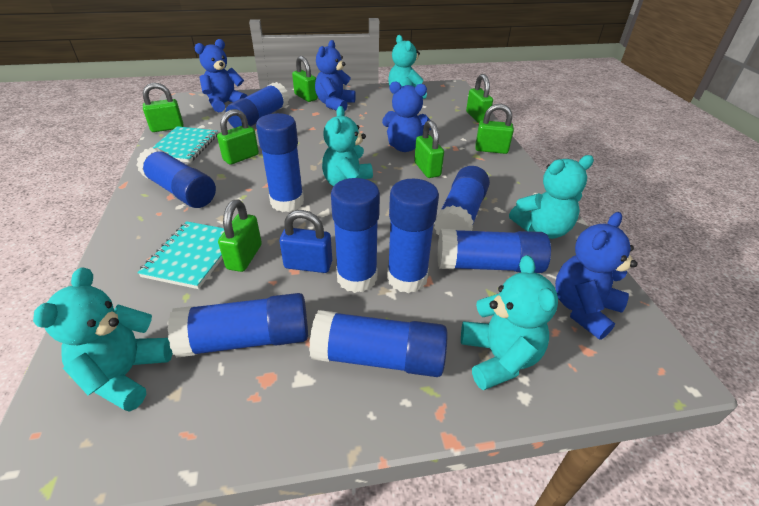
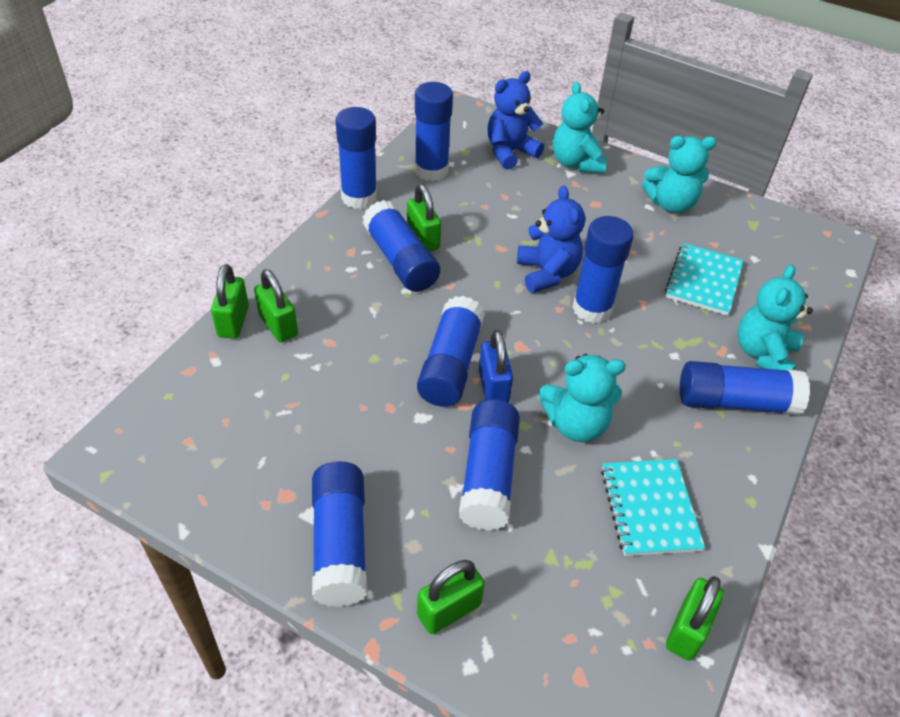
blue glue stick: [136,147,216,208] [167,293,308,358] [226,82,289,128] [256,113,304,212] [309,310,447,377] [331,178,380,293] [387,179,439,293] [434,166,490,235] [438,229,551,273] = 9 -> [312,461,368,607] [336,107,377,209] [362,200,440,292] [414,82,453,181] [417,296,485,407] [459,399,520,531] [572,216,633,324] [680,361,810,415] = 8
blue teddy bear: [194,39,247,113] [315,40,356,112] [382,81,431,152] [555,212,638,340] = 4 -> [487,71,544,170] [517,185,585,293] = 2
green padlock: [143,83,183,132] [217,109,259,165] [218,199,262,272] [292,56,318,102] [414,120,444,178] [466,74,493,123] [475,104,514,154] = 7 -> [211,264,249,339] [254,269,298,342] [407,184,441,251] [417,560,485,634] [666,576,724,661] = 5
turquoise teddy bear: [33,267,173,412] [322,106,373,187] [388,35,427,99] [461,255,558,390] [509,155,594,239] = 5 -> [539,354,626,442] [553,82,607,173] [642,136,717,213] [737,264,813,370] = 4

